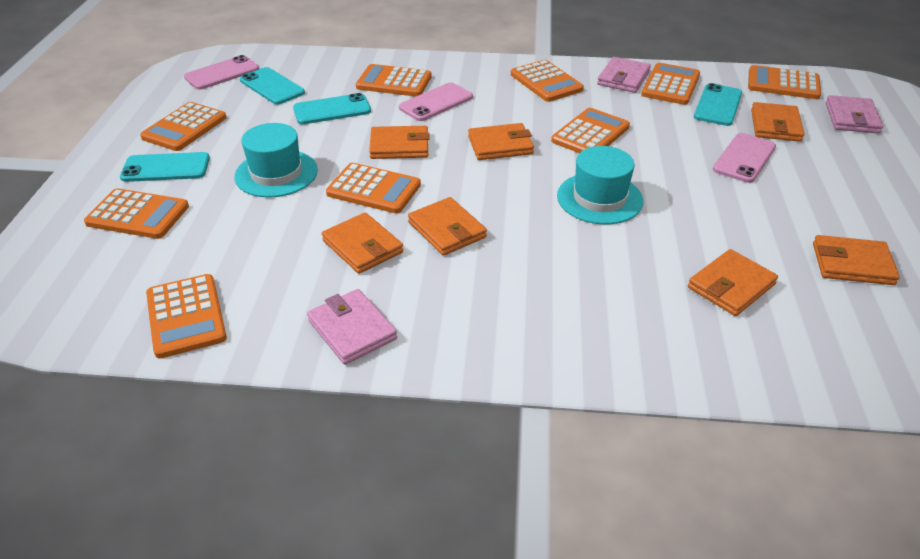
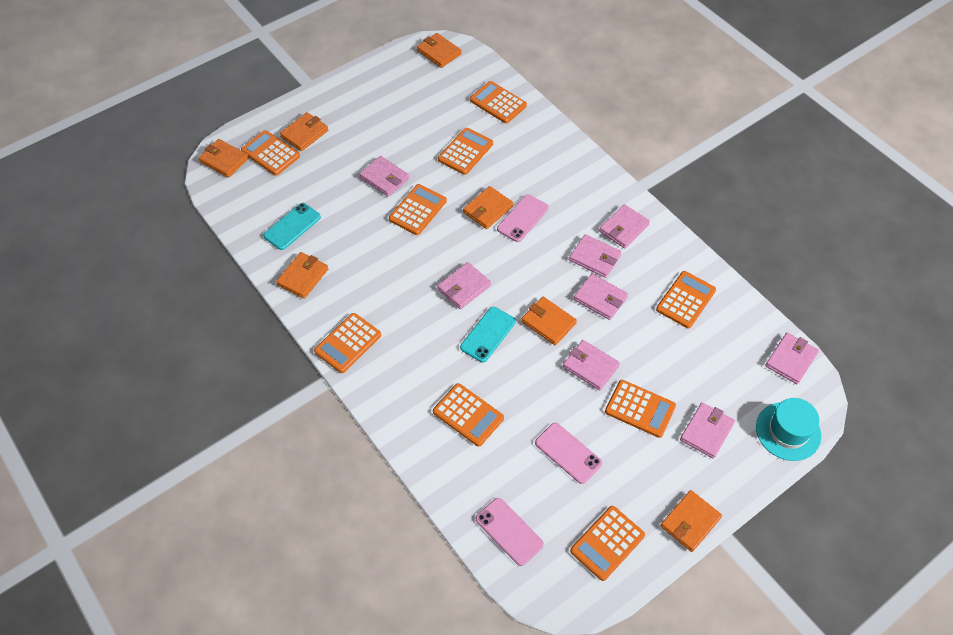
pink wallet: [307,289,397,365] [597,57,651,93] [826,95,884,134] = 3 -> [359,156,409,197] [437,262,491,309] [563,340,620,390] [569,234,621,278] [574,274,628,320] [599,204,650,248] [680,403,735,459] [765,333,819,384] = 8
turquoise hat: [234,123,318,197] [557,146,643,224] = 2 -> [756,398,821,461] = 1
turquoise phone: [120,152,210,182] [240,67,305,105] [293,93,371,124] [694,83,742,126] = 4 -> [263,203,321,250] [460,307,516,362] = 2

